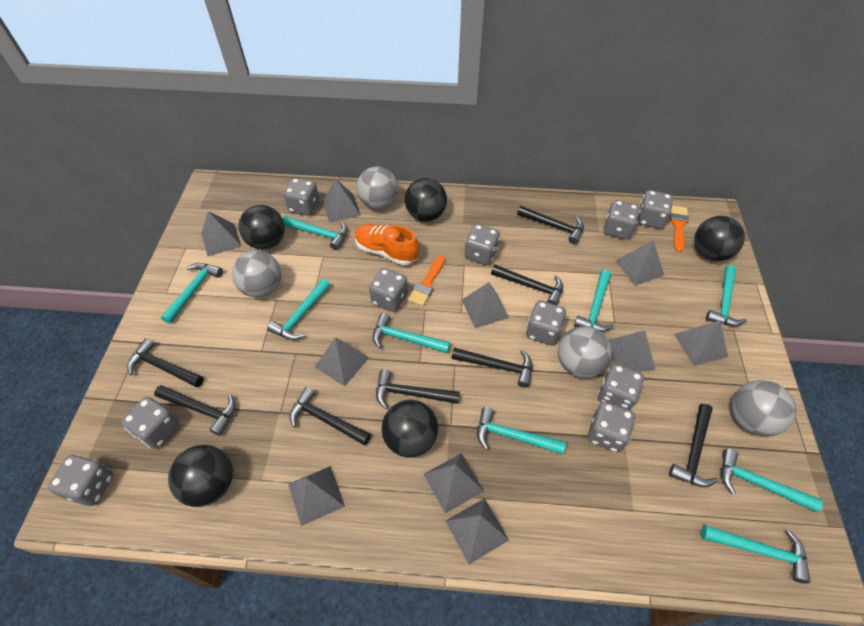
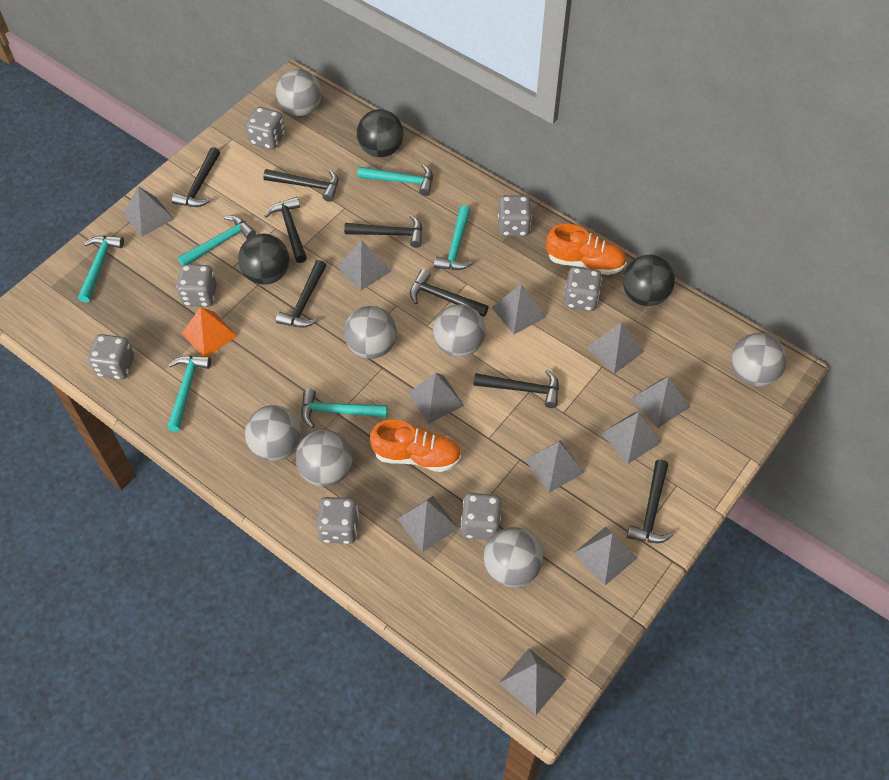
black ball: [168,445,233,507] [238,205,285,250] [382,400,438,458] [405,178,447,221] [694,216,745,261] = 5 -> [238,233,289,285] [357,109,403,157] [623,255,675,306] = 3
grey ball: [232,250,281,298] [356,166,398,209] [558,326,612,378] [731,380,796,436] = 4 -> [245,405,301,461] [276,69,322,116] [296,430,353,487] [344,306,397,359] [433,304,486,357] [484,527,543,587] [731,333,787,387] = 7
grey dice: [48,455,113,506] [121,397,179,449] [283,178,319,216] [369,268,408,312] [464,224,500,265] [526,301,566,346] [588,401,635,452] [598,363,644,410] [604,200,640,239] [637,190,673,229] = 10 -> [88,334,134,380] [176,264,216,307] [246,107,285,150] [316,497,359,544] [461,493,502,540] [498,196,532,236] [564,267,602,311] = 7
grey pyramid: [201,211,241,256] [288,466,345,526] [315,338,369,386] [323,179,361,223] [424,454,484,514] [446,498,509,564] [462,282,509,328] [609,330,655,372] [616,240,664,286] [674,320,728,366] = 10 -> [123,186,174,237] [338,240,391,291] [397,496,459,552] [408,373,464,424] [491,284,546,335] [499,648,566,715] [525,441,585,493] [574,527,637,585] [586,322,643,374] [601,412,661,464] [631,377,690,428] = 11
orange brush: [407,255,445,306] [670,205,689,252] = 2 -> none = 0
orange pyramid: none = 0 -> [182,307,238,356] = 1
orange shoe: [355,224,419,265] = 1 -> [370,420,461,472] [546,224,627,275] = 2
turquoise hammer: [161,263,223,324] [267,279,330,340] [282,216,348,250] [373,313,451,353] [477,407,566,455] [574,270,614,332] [701,525,811,584] [706,265,747,326] [721,449,823,512] = 9 -> [78,236,124,303] [167,356,211,432] [178,215,256,265] [301,389,388,428] [357,164,433,196] [434,205,474,270] = 6

